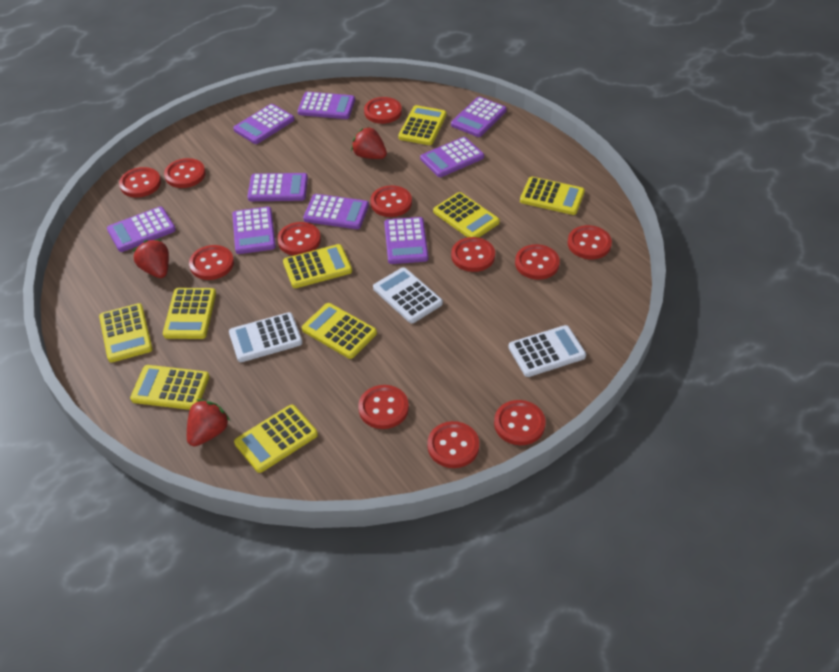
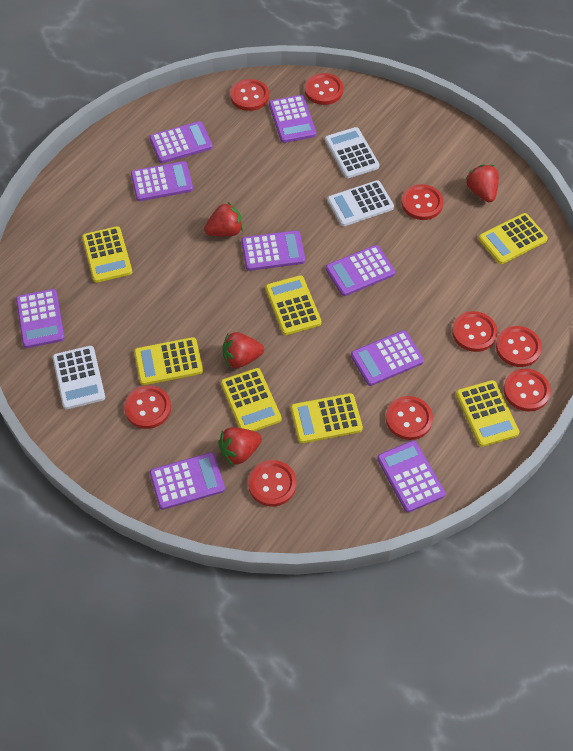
red button: [119,167,161,198] [164,158,206,188] [189,245,234,280] [277,222,321,255] [358,385,409,429] [364,97,402,124] [370,185,412,217] [427,421,479,468] [451,237,495,272] [494,400,546,445] [515,244,560,280] [567,225,612,259] = 12 -> [124,385,171,429] [230,79,269,111] [248,460,297,507] [305,73,343,105] [386,396,433,440] [401,184,444,220] [452,311,498,352] [496,326,542,367] [504,369,551,411] = 9
red strawberry: [133,239,169,278] [187,399,230,447] [351,127,387,159] = 3 -> [204,202,243,237] [218,427,262,466] [223,332,264,368] [465,164,499,202] = 4
yellow calculator: [99,303,153,363] [130,365,210,410] [163,288,216,339] [234,405,318,473] [283,244,352,288] [302,303,377,359] [398,105,447,145] [433,192,500,238] [520,177,585,215] = 9 -> [82,226,132,283] [134,337,203,385] [221,368,282,431] [265,275,322,335] [291,393,363,443] [456,380,519,447] [479,213,548,264] = 7

